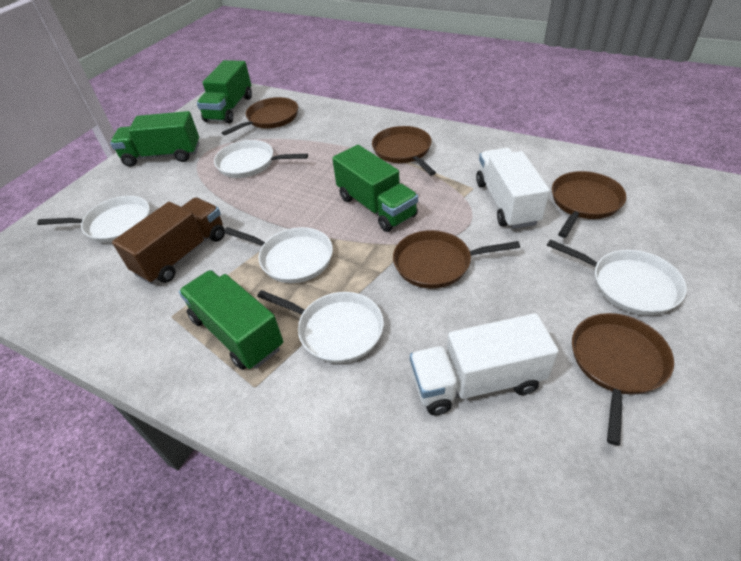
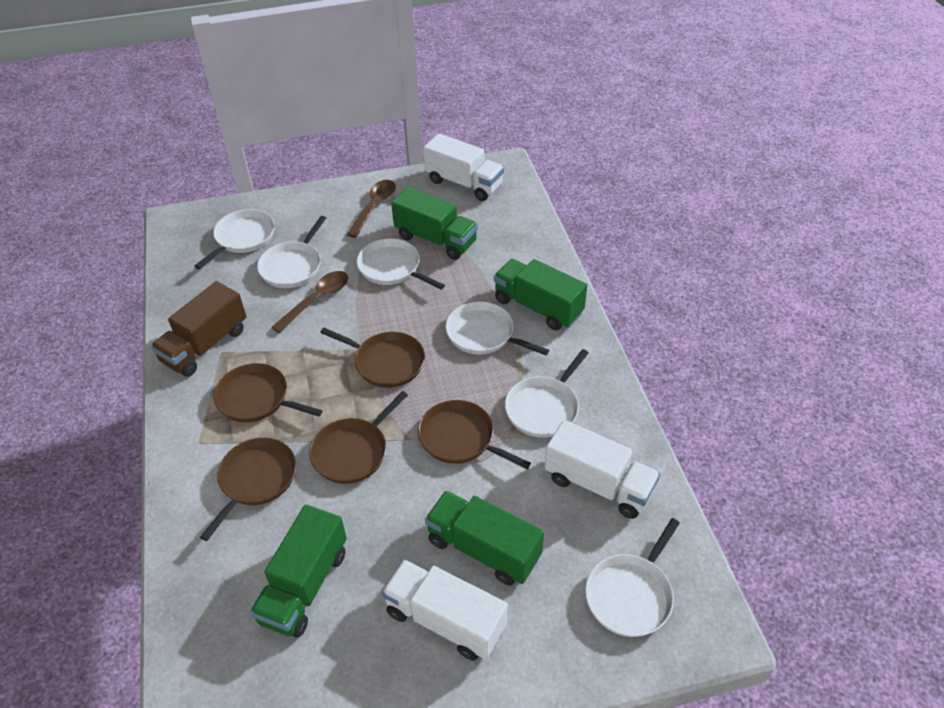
brown spoon: none = 0 -> [271,271,349,333] [347,180,396,238] = 2
white pan: [37,196,150,243] [214,140,308,178] [224,227,333,283] [257,290,384,363] [547,239,687,315] = 5 -> [194,209,275,269] [257,216,326,288] [357,238,445,290] [446,302,549,355] [505,349,588,438] [585,518,680,637] = 6
white truck: [410,313,559,415] [476,148,550,229] = 2 -> [382,559,508,661] [423,133,504,201] [545,420,660,519] = 3

